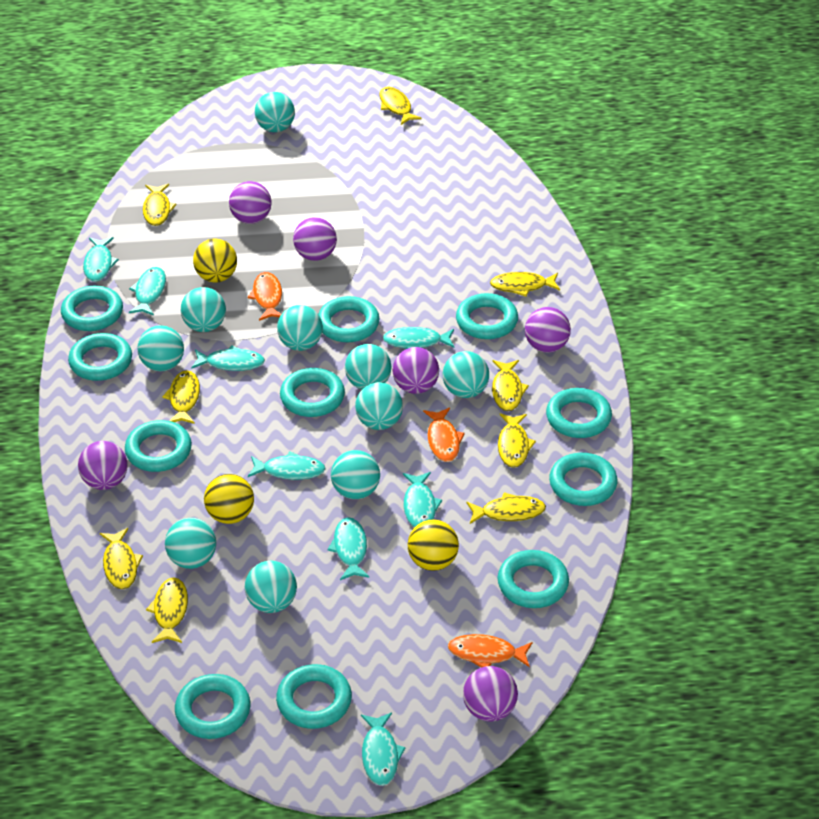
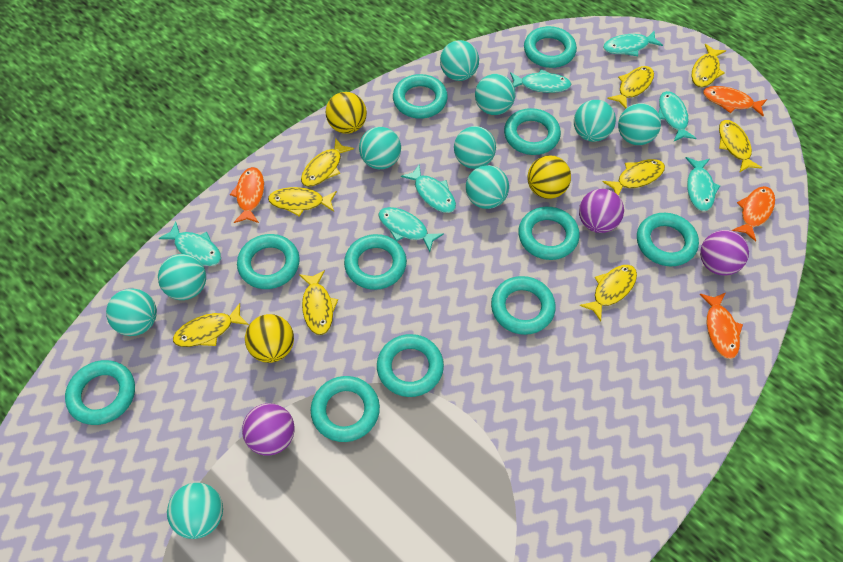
orange fish: [248,272,282,321] [423,408,465,462] [448,634,532,668] = 3 -> [230,167,264,223] [699,293,743,359] [703,86,767,117] [732,186,775,242] = 4
purple ball: [78,441,128,490] [229,181,271,224] [293,217,337,261] [393,347,439,394] [463,666,518,721] [525,307,571,353] = 6 -> [242,403,295,456] [579,189,624,233] [700,230,749,276] = 3
turquoise fish: [83,237,119,282] [129,267,166,315] [191,346,265,371] [248,451,326,480] [327,517,369,580] [361,712,405,786] [383,327,454,349] [403,472,442,527] = 8 -> [158,221,221,266] [378,207,444,252] [401,164,456,213] [510,69,572,93] [603,31,663,56] [658,91,696,141] [686,157,720,211] = 7

